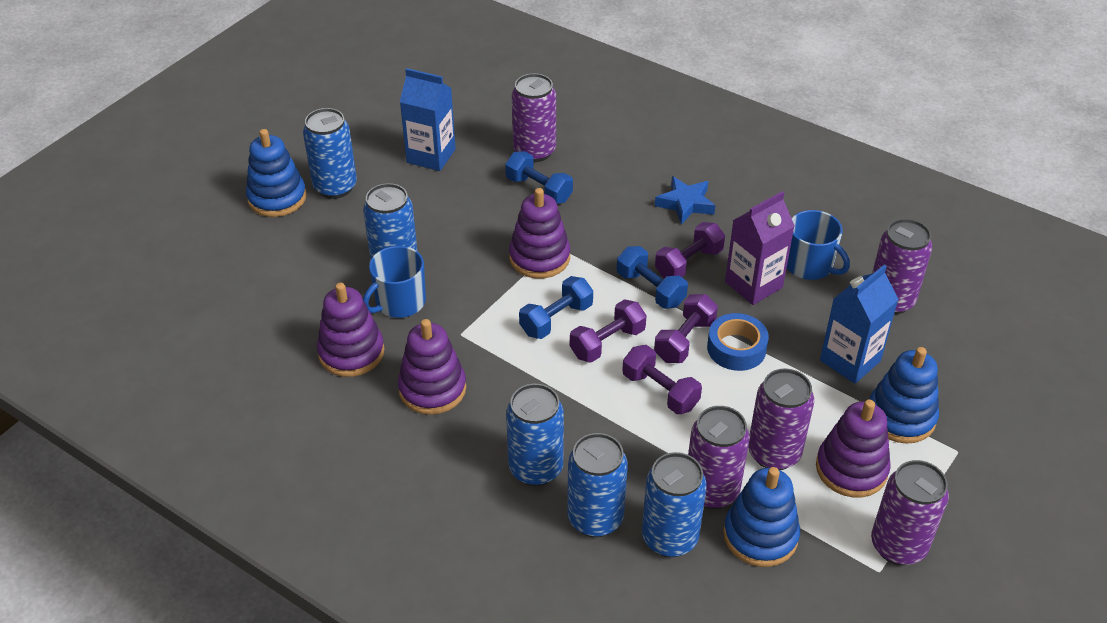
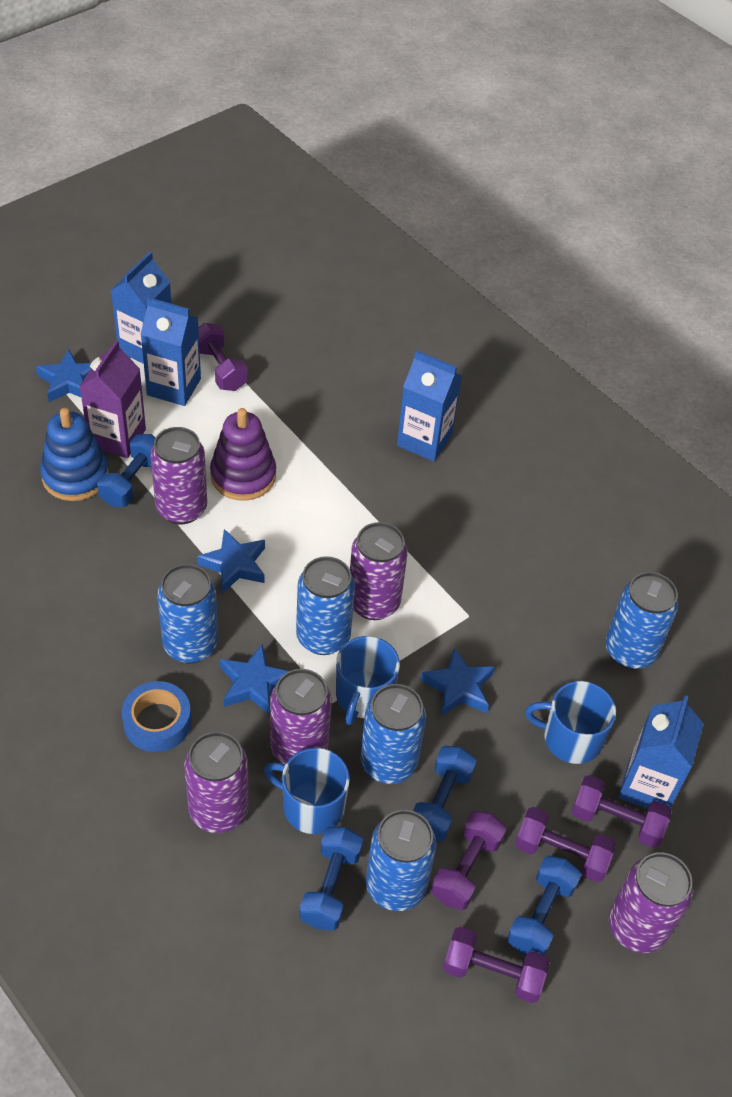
blue carton: [400,68,456,171] [820,265,899,384] = 2 -> [110,252,171,364] [140,297,201,406] [397,350,462,461] [618,695,703,809] = 4
blue dumbbell: [505,151,573,204] [519,276,593,339] [617,246,688,309] = 3 -> [97,434,156,507] [299,827,363,930] [413,746,477,842] [507,855,581,955] = 4
blue mug: [363,246,426,318] [787,210,850,280] = 2 -> [264,748,350,834] [336,636,400,725] [525,681,616,764] = 3
blue stacking toy: [246,129,307,217] [723,467,800,567] [869,347,939,444] = 3 -> [40,408,109,501] = 1
blue star: [655,176,716,225] = 1 -> [36,349,91,402] [197,529,265,594] [220,644,289,715] [421,647,495,717] = 4
purple dumbbell: [570,299,647,363] [622,345,702,414] [654,294,718,363] [655,222,725,278] = 4 -> [198,323,248,391] [431,810,506,910] [443,927,550,1003] [515,807,616,882] [572,775,672,848] = 5
purple stacking toy: [317,283,384,377] [398,319,466,415] [509,188,570,279] [816,399,891,497] = 4 -> [210,408,276,501] = 1

